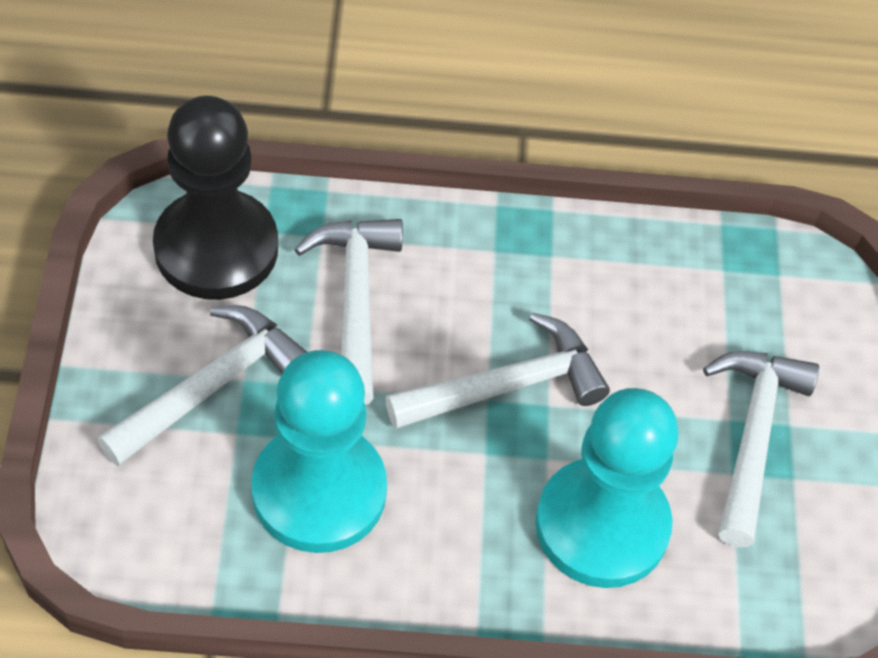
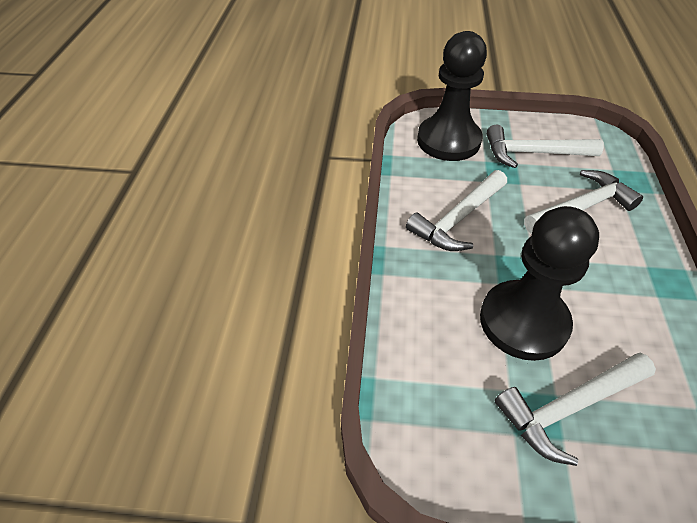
black pawn: [153,96,278,300] = 1 -> [417,31,487,161] [480,206,599,361] = 2
turquoise pawn: [251,350,387,553] [535,388,678,588] = 2 -> none = 0

